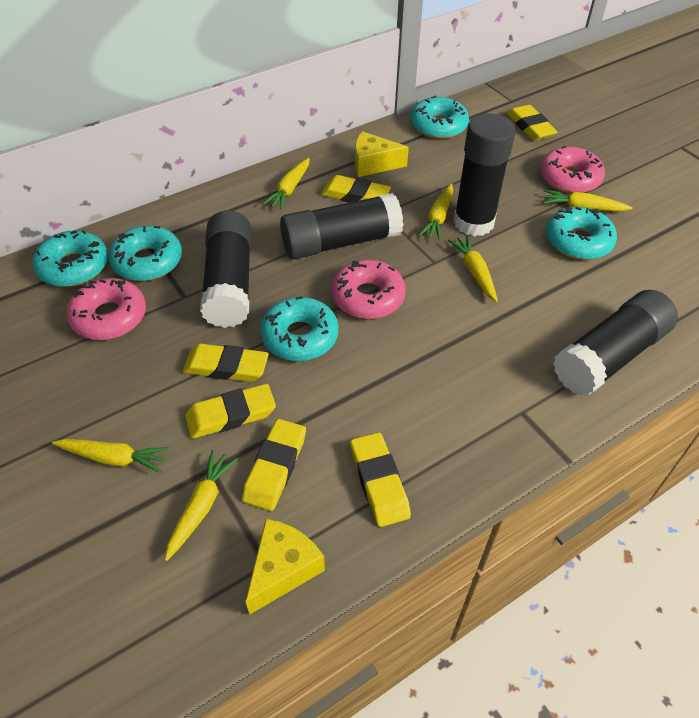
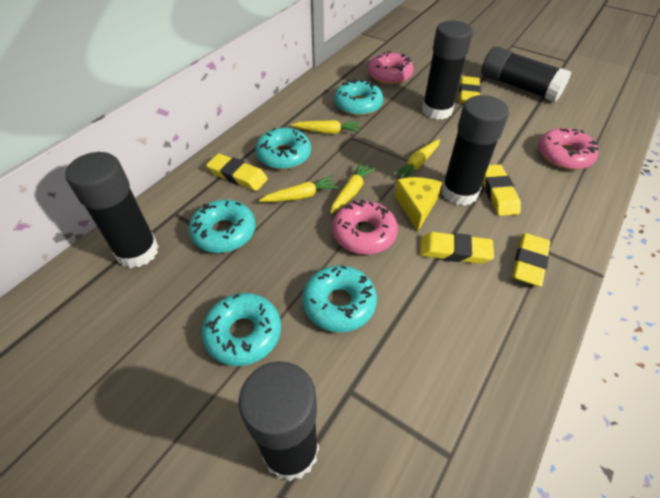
black glue stick: [200,210,252,328] [280,193,403,259] [453,113,515,236] [553,290,678,396] = 4 -> [65,152,159,268] [239,361,319,481] [422,21,473,120] [441,95,509,206] [481,46,571,102] = 5
yellow carrot: [52,439,169,473] [165,450,238,561] [263,158,310,210] [419,184,453,241] [448,235,498,302] [543,190,633,211] = 6 -> [259,176,339,202] [291,120,360,134] [330,162,376,214] [393,139,440,178] = 4
yellow cheese: [245,519,325,615] [355,131,409,177] = 2 -> [395,177,442,232] = 1
yellow eraser: [183,344,269,382] [185,384,276,439] [242,419,306,511] [321,175,391,203] [350,432,411,527] [507,105,557,140] = 6 -> [206,153,268,191] [420,232,494,264] [459,76,481,103] [483,164,521,216] [512,233,550,287] = 5

